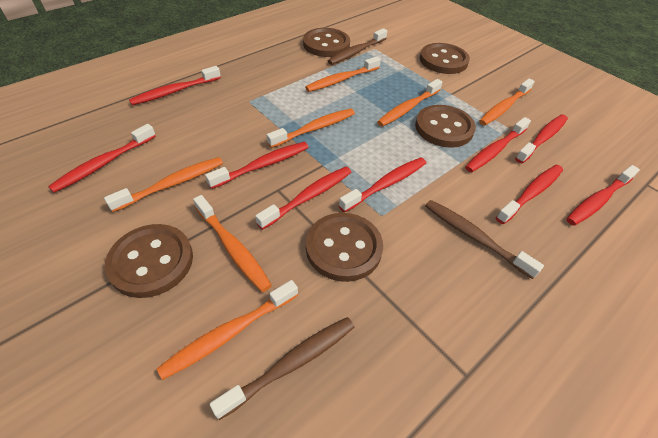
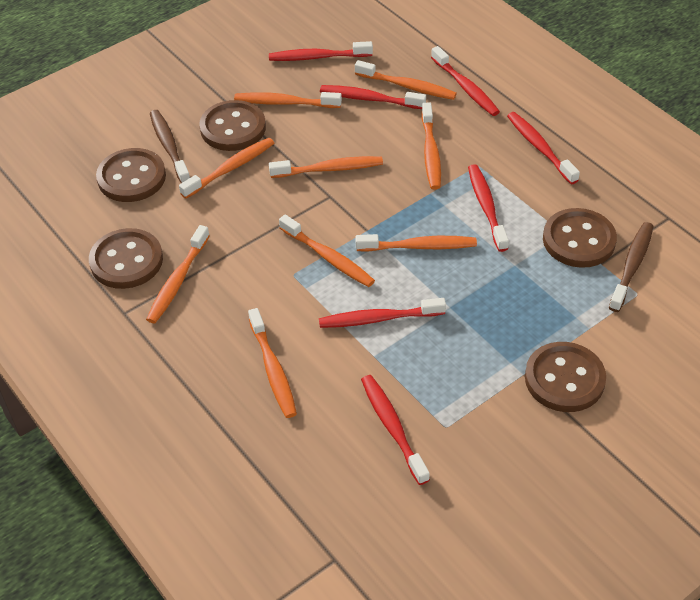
brown toothbrush: [210,317,355,420] [328,28,387,65] [425,200,544,279] = 3 -> [150,110,190,183] [609,222,653,312] = 2
orange toothbrush: [104,157,223,212] [157,280,298,380] [193,195,272,292] [267,108,355,148] [305,56,381,92] [377,79,442,127] [479,78,535,125] = 7 -> [146,225,210,323] [179,138,274,199] [234,92,342,108] [248,308,297,418] [269,156,383,178] [279,215,375,287] [355,60,457,100] [355,234,477,252] [421,102,441,190] = 9
red toothbrush: [48,124,156,193] [129,66,221,105] [205,142,309,189] [255,166,351,230] [339,157,426,213] [465,117,531,173] [496,165,563,224] [515,114,568,163] [566,165,640,226] = 9 -> [269,41,373,61] [319,298,446,328] [320,85,426,109] [361,375,430,485] [431,46,500,116] [468,164,509,252] [507,112,580,184] = 7

